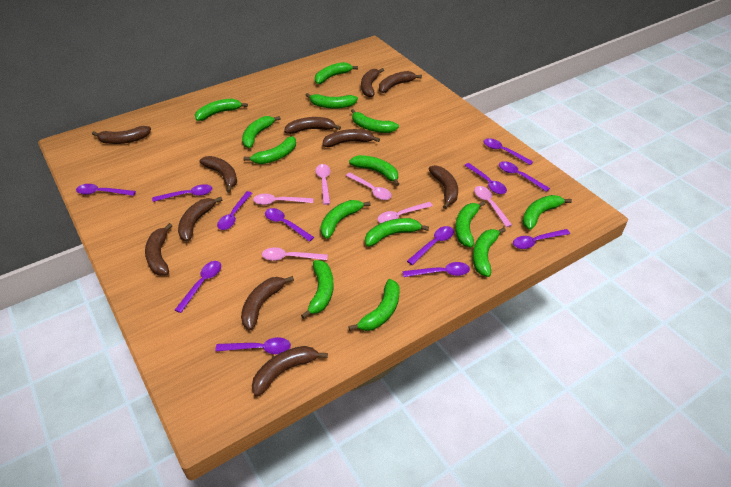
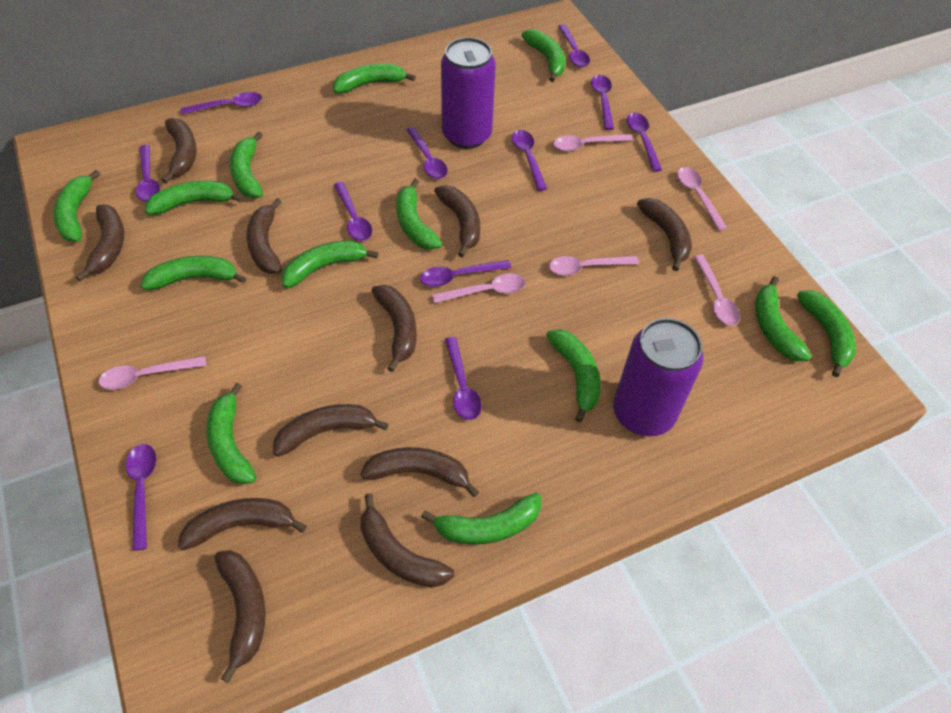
green banana: [195,99,248,121] [242,116,281,148] [244,136,296,164] [301,260,333,319] [306,93,358,109] [315,62,358,84] [321,200,371,239] [348,279,399,331] [349,155,399,186] [351,109,399,133] [365,218,429,247] [455,201,485,247] [473,228,506,277] [523,195,572,230] = 14 -> [53,170,100,242] [141,256,246,290] [145,181,243,215] [206,383,256,485] [230,132,263,198] [281,241,378,288] [333,63,416,94] [396,179,442,250] [421,493,541,545] [522,29,565,82] [546,329,601,423] [755,276,811,361] [797,290,856,377] = 13
purple can: none = 0 -> [441,37,496,149] [613,318,703,436] = 2
purple spoon: [76,184,136,196] [152,184,213,202] [175,261,221,313] [215,337,291,354] [217,191,253,230] [265,208,314,242] [403,262,470,277] [407,226,454,265] [464,163,507,194] [484,138,533,165] [499,161,550,192] [513,229,570,249] = 12 -> [126,444,156,551] [136,145,160,202] [181,92,262,115] [334,182,372,241] [406,127,448,179] [420,260,511,287] [445,337,482,420] [512,130,547,191] [558,24,590,67] [591,75,614,130] [627,113,662,172] = 11

